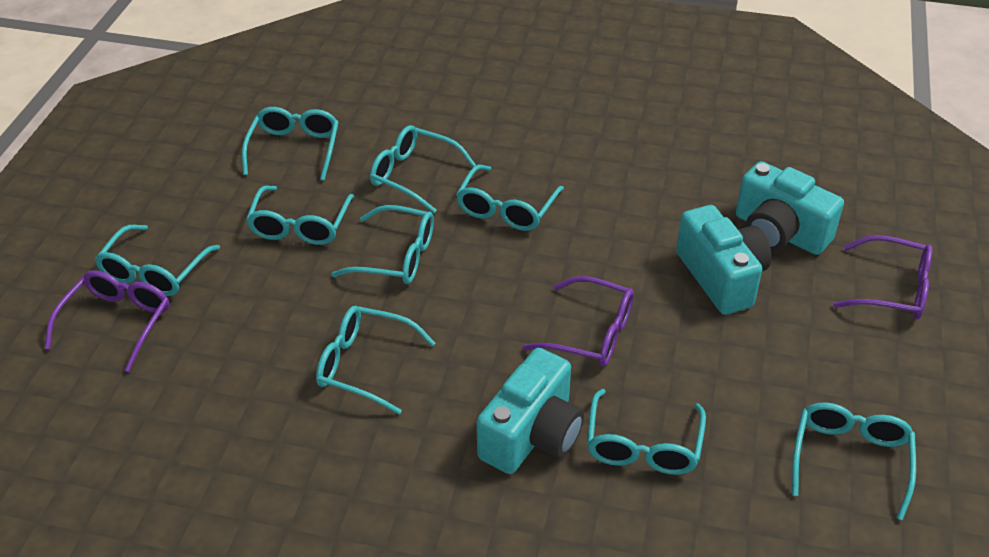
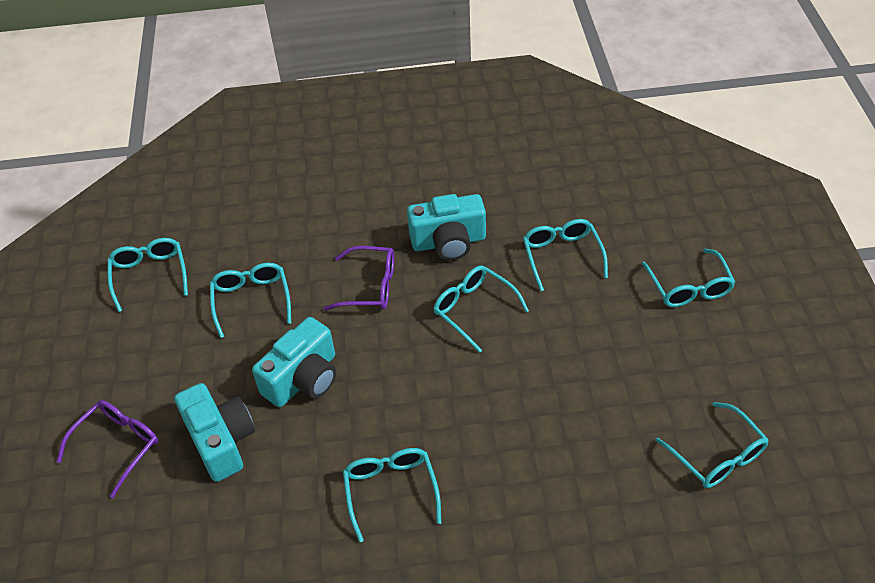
purple glasses: [45,270,169,372] [522,276,634,367] [833,235,933,319] = 3 -> [57,400,158,498] [323,246,394,311] = 2
turquoise glasses: [95,225,220,296] [242,107,339,181] [246,186,354,245] [316,306,435,414] [332,205,434,284] [370,125,476,213] [456,165,564,231] [587,389,706,475] [792,402,916,521] = 9 -> [107,238,188,312] [210,263,291,338] [343,448,441,542] [433,266,529,353] [523,219,608,292] [641,249,735,307] [655,402,769,488] = 7

